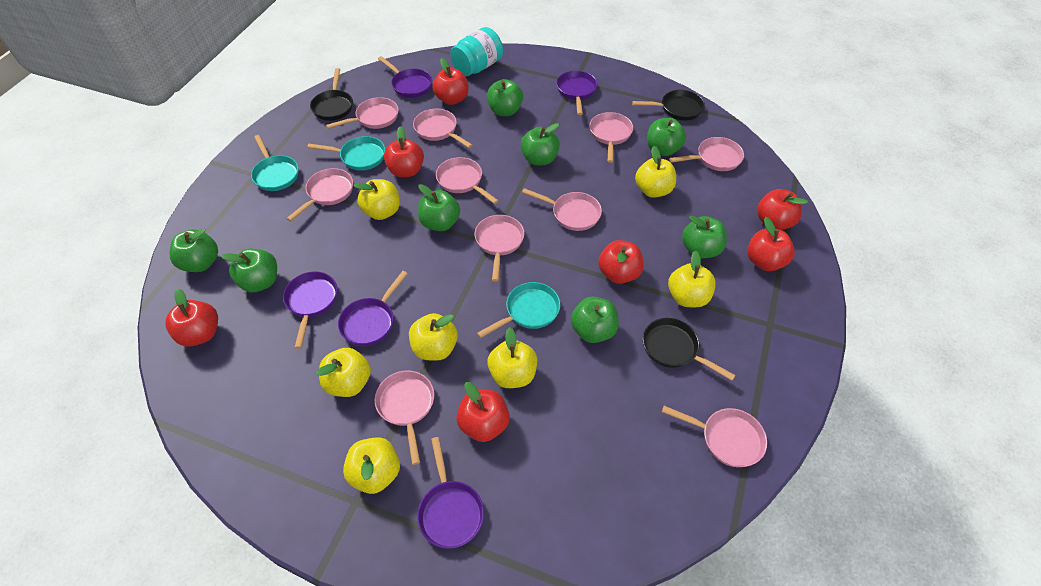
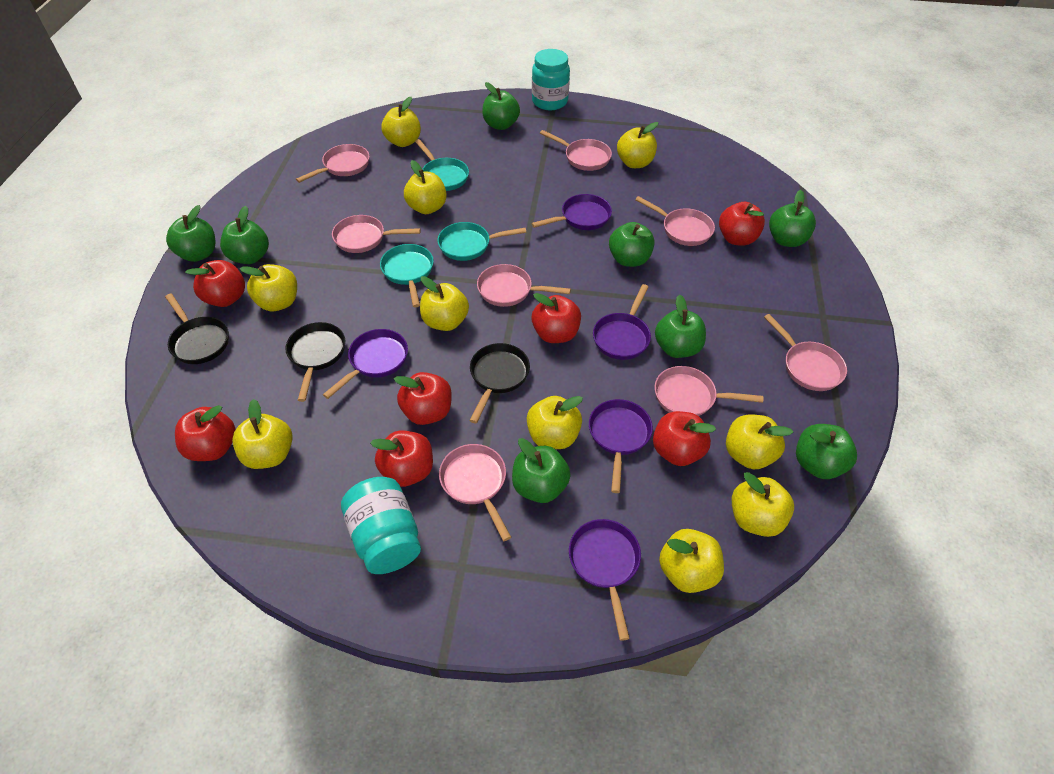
pink pan: [286,168,353,222] [326,97,399,129] [375,370,434,465] [413,109,473,148] [436,157,499,204] [475,215,524,282] [522,188,602,231] [590,112,633,163] [662,406,767,467] [669,137,744,171] = 10 -> [296,144,370,183] [332,215,421,253] [439,444,511,541] [477,264,571,307] [540,130,612,171] [635,196,715,246] [655,366,763,416] [764,314,847,391] = 8
turquoise jar: [450,27,503,76] = 1 -> [341,477,421,574] [532,49,570,110] = 2
yellow apple: [316,348,371,397] [343,437,400,494] [353,179,400,220] [409,313,458,361] [487,327,537,388] [635,146,676,198] [668,251,716,307] = 7 -> [232,399,293,469] [239,264,297,311] [381,97,421,147] [404,160,447,214] [420,276,469,331] [527,396,583,449] [617,122,658,168] [659,529,724,593] [726,414,793,469] [732,472,794,537] = 10

